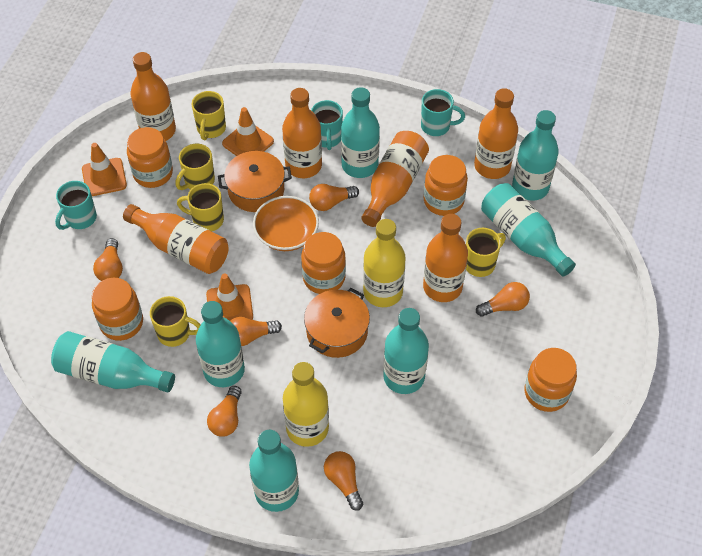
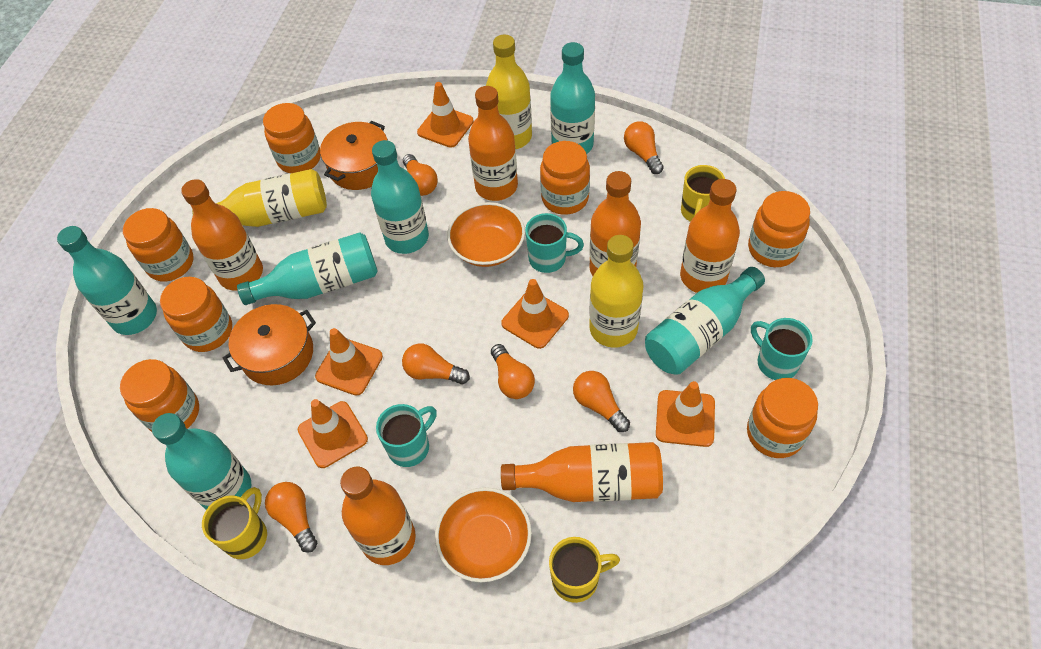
orange bowl: [253,196,319,251] = 1 -> [435,487,532,582] [447,202,525,267] = 2
orange jar: [92,278,143,341] [127,127,173,188] [301,232,346,294] [424,155,468,216] [524,348,577,412] = 5 -> [120,359,199,432] [123,208,193,281] [160,277,232,352] [263,103,321,173] [540,141,590,215] [747,378,818,458] [748,191,810,267] = 7
orange traffic cone: [82,143,127,196] [206,274,253,321] [222,107,274,156] = 3 -> [298,399,368,468] [315,328,383,396] [417,82,474,148] [501,279,569,349] [656,381,715,447] = 5
turquoise bottle: [51,331,175,392] [196,301,245,387] [249,430,299,512] [341,87,380,178] [383,308,429,394] [481,183,576,277] [512,110,559,201] = 7 -> [57,226,157,335] [152,413,251,510] [237,232,378,305] [371,140,429,254] [550,42,595,154] [645,267,765,375] = 6
yellow bottle: [283,362,329,447] [363,219,406,307] = 2 -> [192,169,327,227] [486,35,532,149] [589,235,644,348] = 3
yellow mug: [150,296,201,347] [175,144,215,190] [177,183,224,232] [192,91,226,140] [466,228,506,277] = 5 -> [202,487,267,559] [549,537,620,603] [681,165,725,222] = 3

